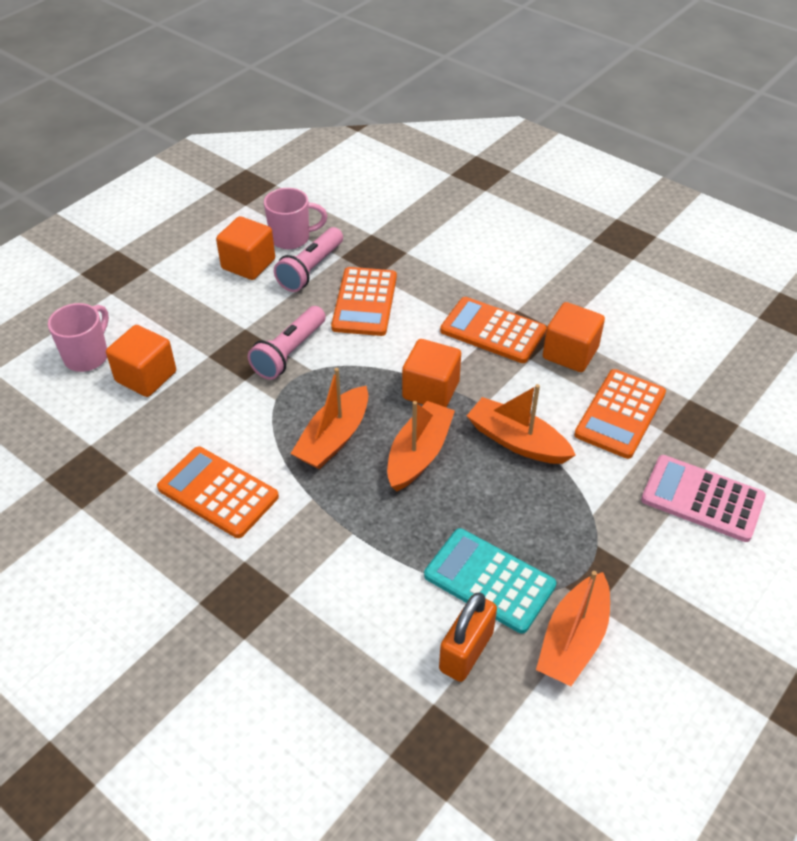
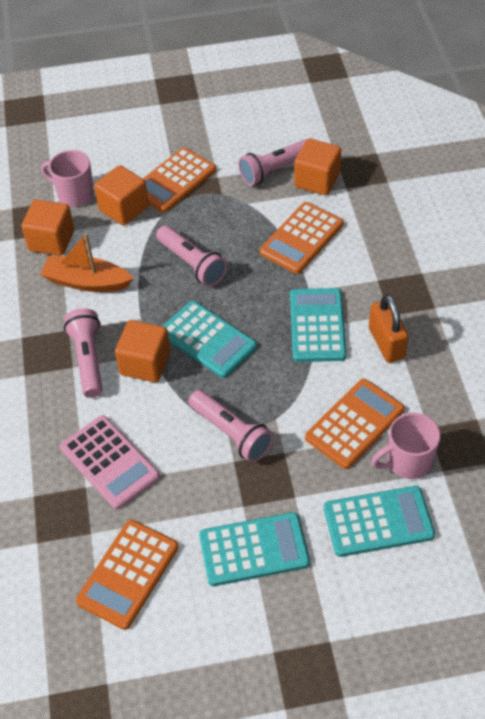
orange boat: [290,368,368,469] [387,401,455,492] [467,384,576,464] [536,571,610,686] = 4 -> [40,233,134,292] = 1
pink flashlight: [248,306,326,380] [274,227,343,292] = 2 -> [64,308,103,398] [156,225,228,287] [188,390,273,462] [238,139,307,186] = 4
turquoise calculator: [424,528,556,634] = 1 -> [163,301,257,378] [199,512,310,586] [290,288,346,362] [324,486,435,557] = 4

